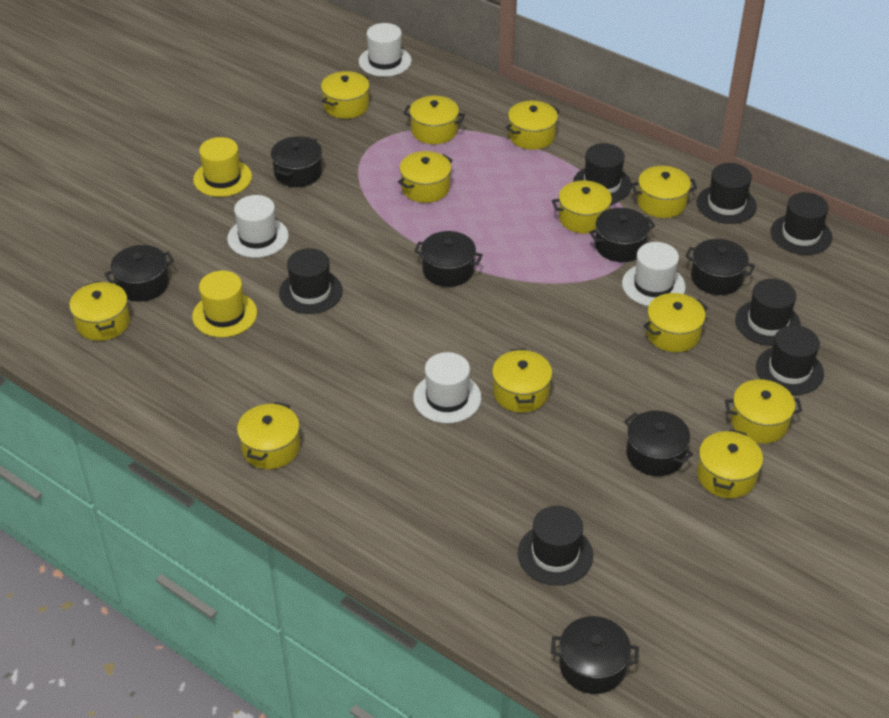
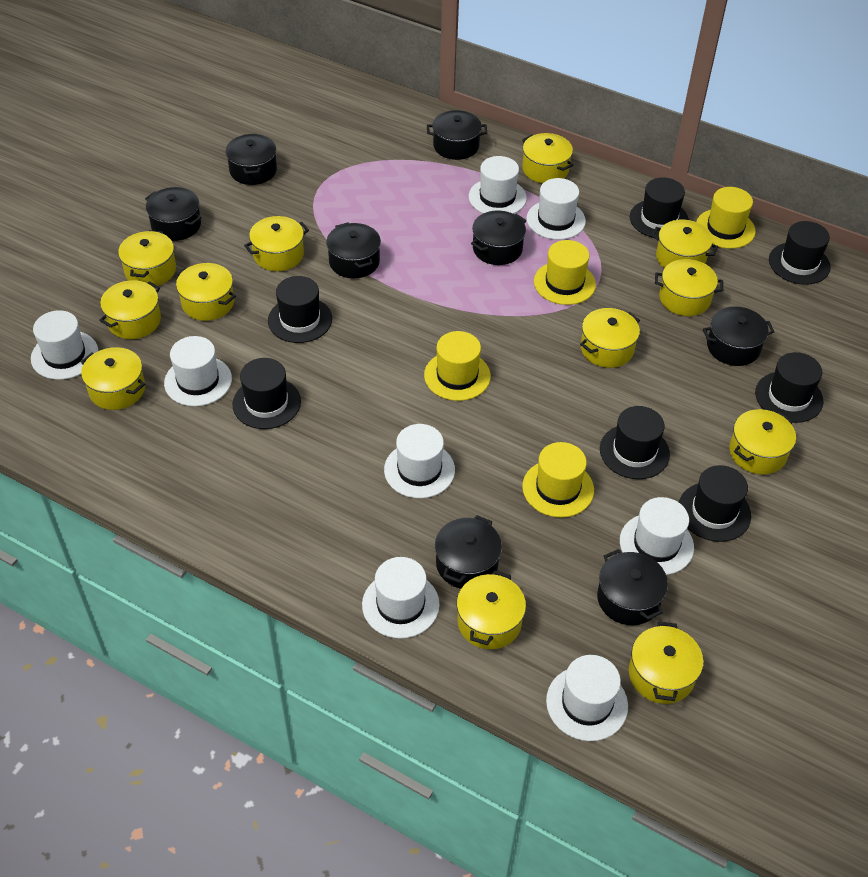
black pot: [105,245,174,301] [271,136,322,187] [414,231,483,287] [551,616,639,694] [589,208,655,262] [624,410,693,476] [685,239,755,295] = 7 -> [145,187,202,241] [225,134,277,185] [326,222,381,279] [427,110,487,160] [435,515,502,589] [471,210,526,265] [597,549,668,625] [703,306,774,366] = 8
white hat: [227,195,289,258] [359,23,412,77] [413,352,482,423] [622,242,686,306] = 4 -> [31,310,98,380] [164,336,232,406] [362,557,440,639] [384,424,455,498] [469,156,527,214] [527,178,586,240] [546,655,628,741] [620,497,694,575] = 8
yellow hat: [192,271,257,337] [193,137,252,197] = 2 -> [424,331,491,401] [522,442,594,518] [534,240,596,305] [696,187,756,249] = 4

